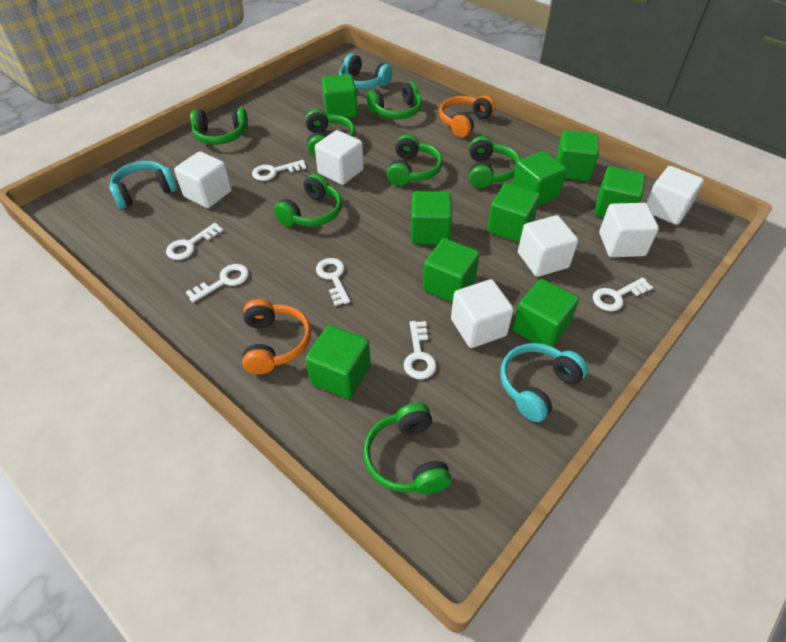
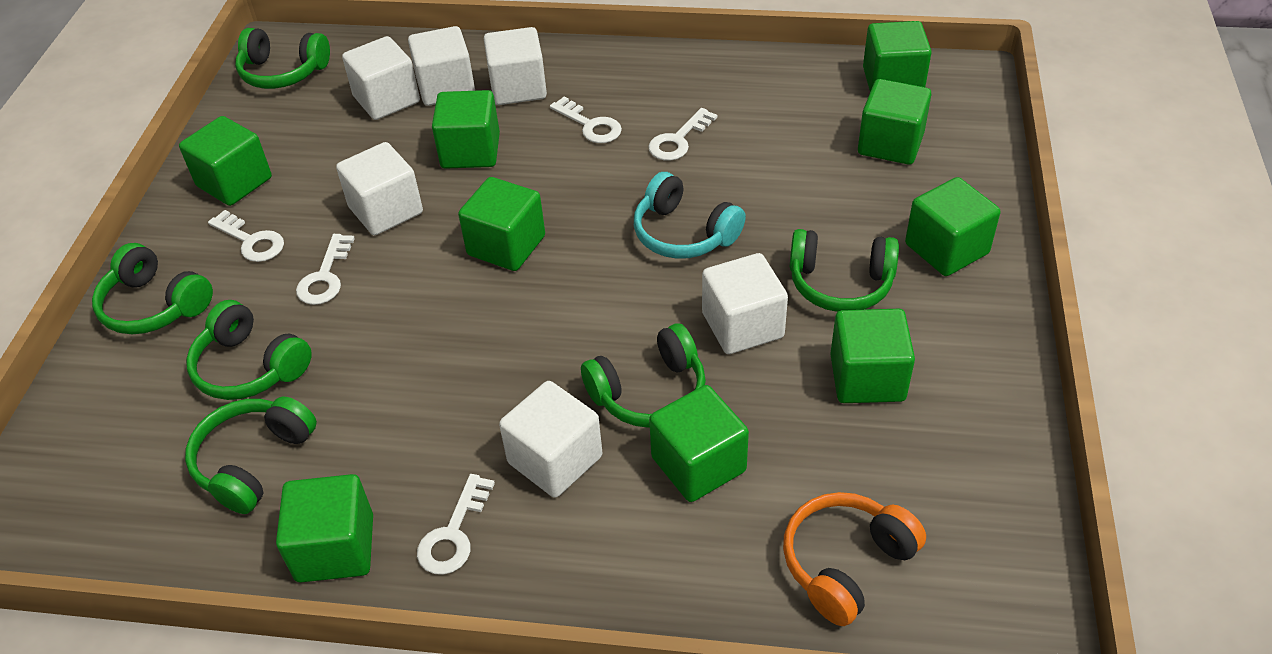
green headphones: [190,107,248,145] [274,174,342,227] [305,109,355,157] [363,403,452,494] [367,81,422,119] [387,134,443,186] [469,136,521,188] = 7 -> [92,243,213,334] [185,397,317,514] [186,300,312,400] [235,28,330,89] [581,323,706,428] [790,229,899,312] = 6
orange headphones: [242,299,311,374] [439,95,495,137] = 2 -> [783,492,926,626] = 1
turquoise headphones: [109,161,177,209] [339,54,392,89] [500,343,588,422] = 3 -> [634,172,746,259] = 1
white key: [166,223,224,260] [186,264,249,303] [252,160,306,181] [316,258,350,306] [404,321,437,379] [593,277,653,311] = 6 -> [208,210,284,262] [296,234,355,305] [417,474,495,575] [550,97,622,143] [648,108,717,161] = 5

